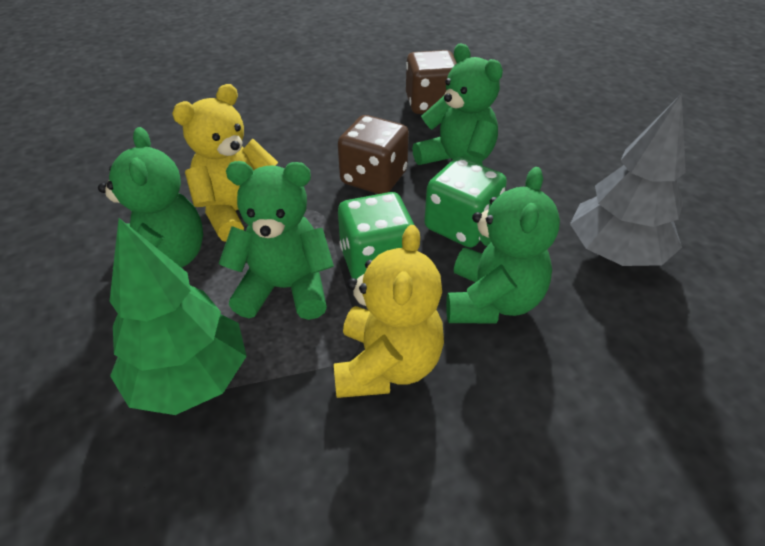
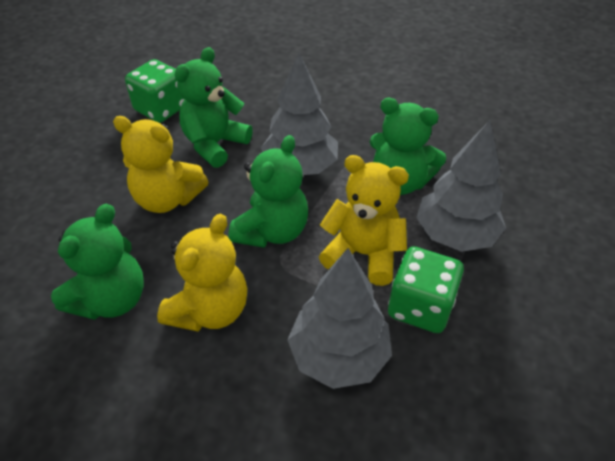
brown dice: [338,115,409,194] [406,50,457,114] = 2 -> none = 0
green tree: [110,218,247,415] = 1 -> none = 0
grey tree: [570,94,686,266] = 1 -> [261,53,338,175] [287,248,392,389] [416,120,506,252] = 3
yellow teddy bear: [172,84,278,242] [334,225,444,398] = 2 -> [113,116,209,213] [157,214,247,332] [319,155,409,286] = 3

